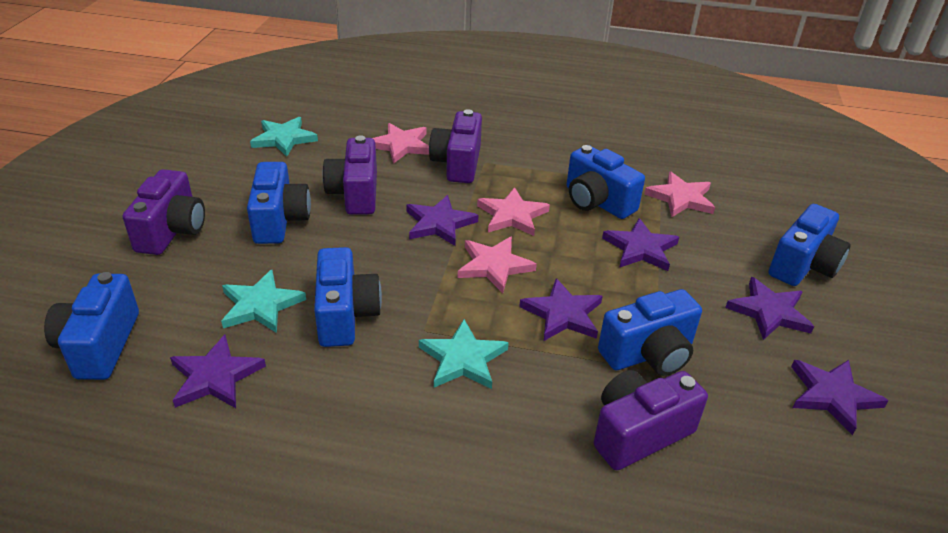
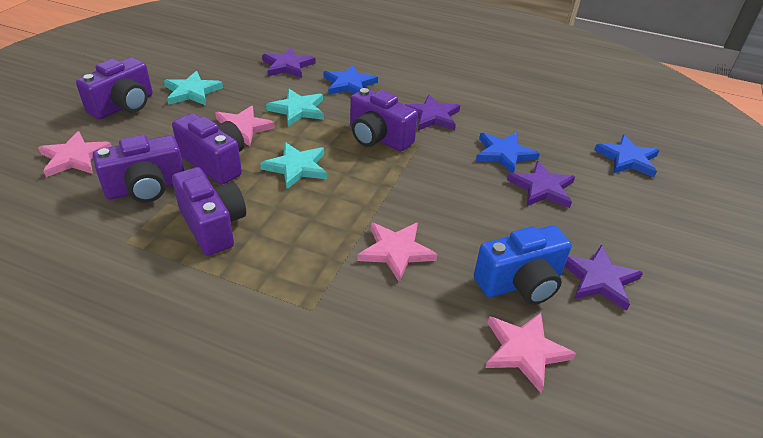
blue camera: [44,272,139,380] [247,162,311,244] [314,247,382,347] [567,145,645,219] [598,289,702,376] [769,204,851,286] = 6 -> [474,225,572,305] = 1
blue star: none = 0 -> [324,65,378,95] [476,132,540,173] [594,135,659,177] = 3
purple camera: [123,169,205,255] [322,135,377,215] [429,109,482,183] [594,370,708,470] = 4 -> [76,57,153,119] [93,135,184,203] [172,113,244,185] [172,167,246,256] [350,88,418,151] = 5
purple star: [170,335,266,408] [406,195,478,246] [519,278,603,341] [602,218,679,271] [725,277,814,340] [791,360,889,435] = 6 -> [262,47,316,78] [405,95,460,131] [507,161,575,208] [565,245,643,311] = 4

